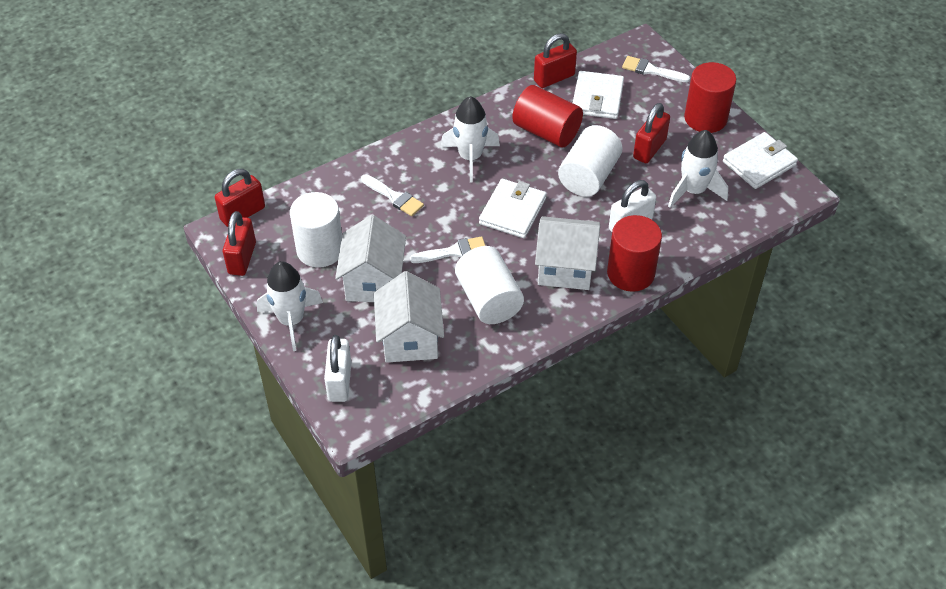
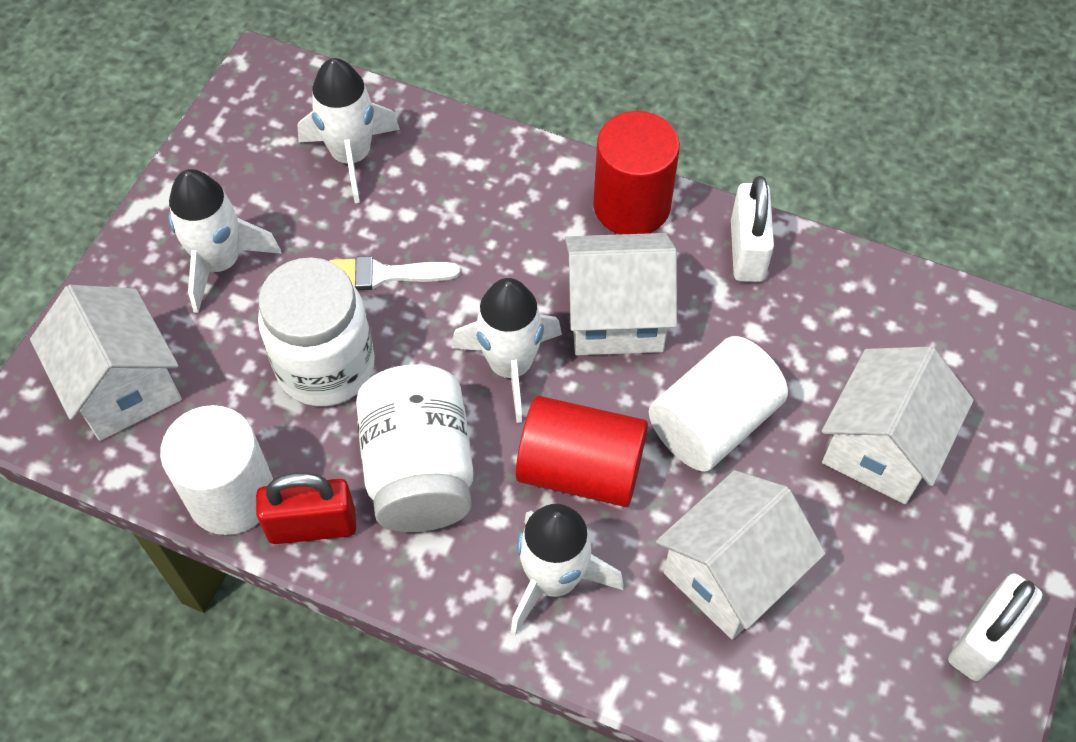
red cylinder: [512,85,583,147] [607,215,662,292] [684,62,736,133] = 3 -> [516,396,648,507] [593,111,680,234] = 2
red padlock: [215,169,265,227] [223,211,256,276] [534,33,577,88] [633,103,670,163] = 4 -> [256,473,356,544] = 1
white brush: [361,174,424,216] [410,236,485,263] [622,56,690,82] = 3 -> [329,256,460,290] = 1
white cylinder: [290,192,342,268] [455,246,524,324] [558,125,622,197] = 3 -> [160,405,273,535] [649,336,788,472] = 2
white house: [335,215,406,302] [374,271,444,363] [535,216,600,290] = 3 -> [30,285,181,441] [565,233,677,355] [656,470,826,639] [822,346,974,504] = 4
white jar: none = 0 -> [258,257,375,407] [356,364,474,532] = 2
white rocket: [257,261,323,351] [441,96,500,183] [668,130,728,208] = 3 -> [168,169,281,313] [297,58,400,203] [452,278,562,423] [511,504,624,635] = 4
white wallet: [479,179,546,238] [573,71,624,119] [723,132,798,189] = 3 -> none = 0

